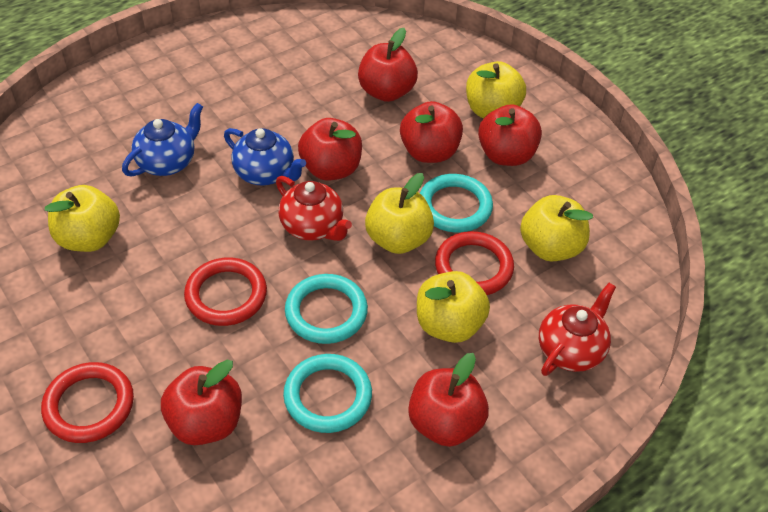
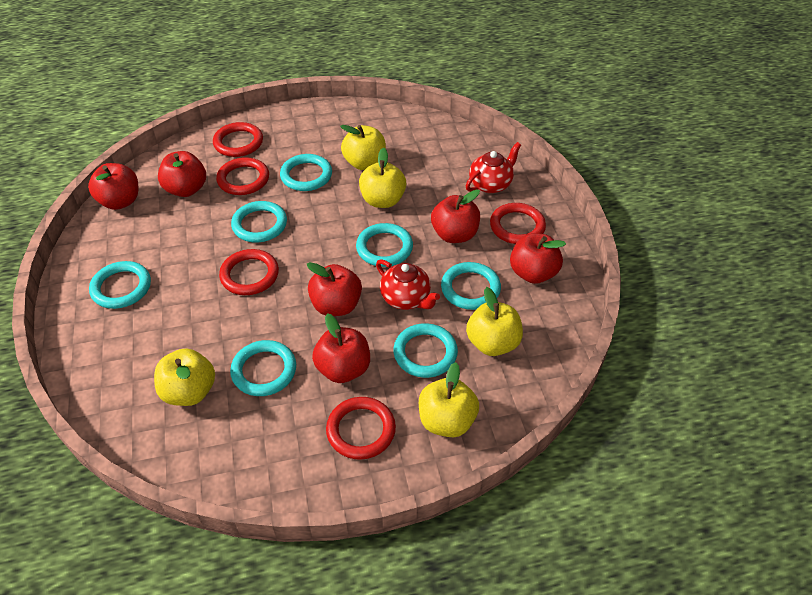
blue teapot: [122,103,203,177] [224,128,306,186] = 2 -> none = 0
red ring: [41,362,134,443] [184,258,267,326] [435,231,514,295] = 3 -> [213,122,263,157] [216,157,269,195] [219,249,279,295] [326,397,396,460] [490,203,546,244] = 5
turquoise ring: [283,354,372,433] [285,274,368,344] [420,174,493,233] = 3 -> [89,261,151,309] [230,340,296,396] [231,201,287,242] [280,154,332,191] [356,223,413,267] [393,323,458,378] [441,262,501,310] = 7

